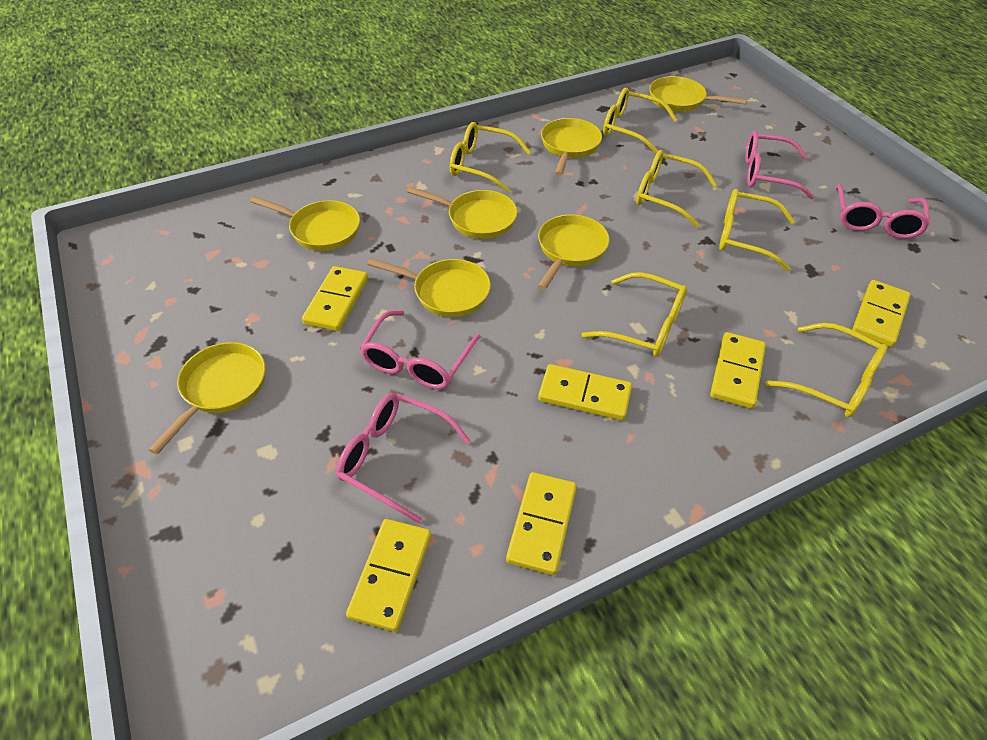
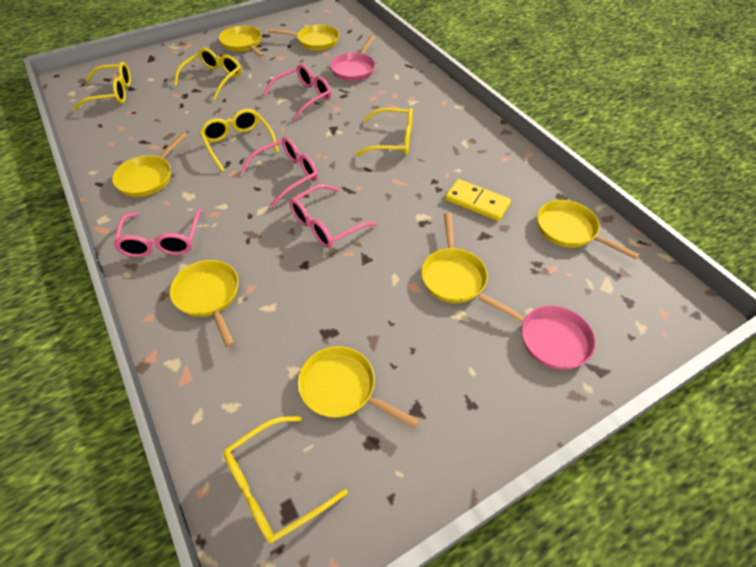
pink pan: none = 0 -> [330,35,375,81] [479,293,596,370] = 2
yellow domino: [302,266,368,331] [346,519,431,632] [506,472,577,575] [538,364,632,420] [710,332,766,409] [852,280,911,347] = 6 -> [445,179,511,221] = 1
yellow glasses: [450,122,531,193] [581,272,687,357] [603,88,678,154] [636,150,717,228] [719,189,795,271] [765,323,888,418] = 6 -> [74,62,131,111] [174,48,242,100] [200,109,279,172] [223,416,348,543] [355,108,413,156] = 5

